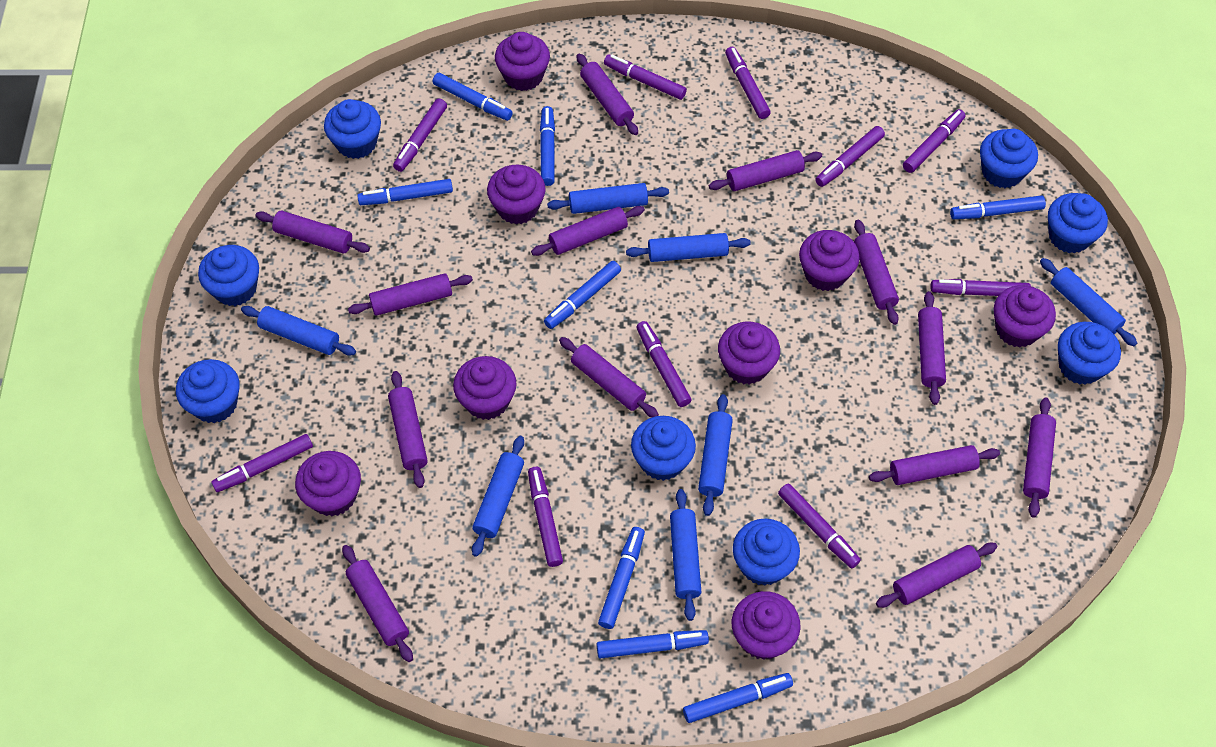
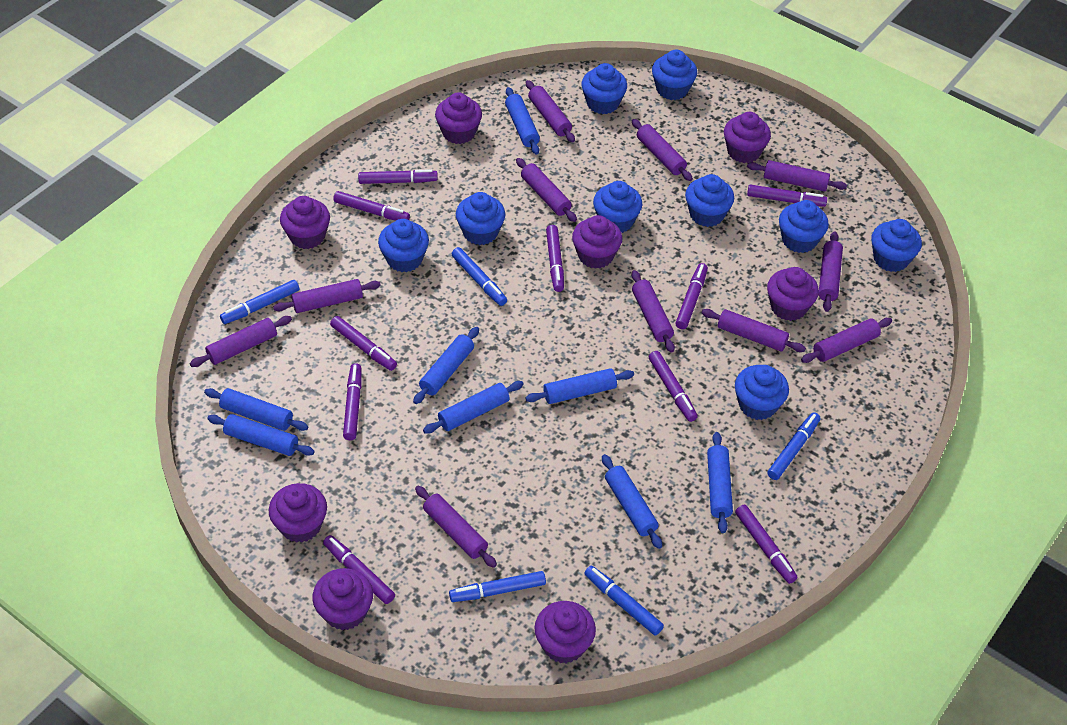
blue cupcake: [176,359,240,423] [198,245,259,306] [324,99,381,159] [631,416,696,481] [733,519,800,586] [980,129,1038,188] [1048,193,1108,254] [1058,322,1121,385] = 8 -> [378,219,429,272] [456,192,505,245] [581,63,627,114] [593,181,643,233] [652,50,697,100] [685,174,734,227] [735,365,789,420] [779,200,829,253] [871,219,922,272] = 9
blue marker: [357,179,453,205] [433,73,513,121] [540,106,555,186] [544,261,621,329] [597,630,709,658] [598,527,645,629] [683,673,793,723] [950,195,1046,219] = 8 -> [220,280,300,324] [449,571,546,602] [452,247,507,306] [584,566,664,635] [767,412,820,480] = 5
blue rolling pin: [241,306,356,356] [472,436,524,557] [547,183,669,214] [626,233,751,262] [670,489,702,621] [698,394,733,516] [1040,258,1137,346] = 7 -> [204,388,308,431] [207,414,315,456] [413,327,479,404] [423,381,524,434] [505,87,540,155] [525,368,634,404] [602,454,662,549] [707,432,733,533] = 8
purple rolling pin: [255,211,370,253] [342,545,413,662] [348,273,473,316] [388,371,428,488] [531,206,645,256] [559,337,659,418] [576,53,638,135] [709,150,822,191] [854,220,899,325] [869,445,1000,485] [876,543,997,608] [918,291,946,405] [1023,397,1056,517] = 13 -> [190,316,292,367] [273,279,381,313] [415,486,497,568] [516,158,577,222] [526,80,575,143] [632,119,693,181] [632,270,675,353] [701,309,806,352] [747,160,847,192] [801,318,892,363] [819,231,843,312] = 11

